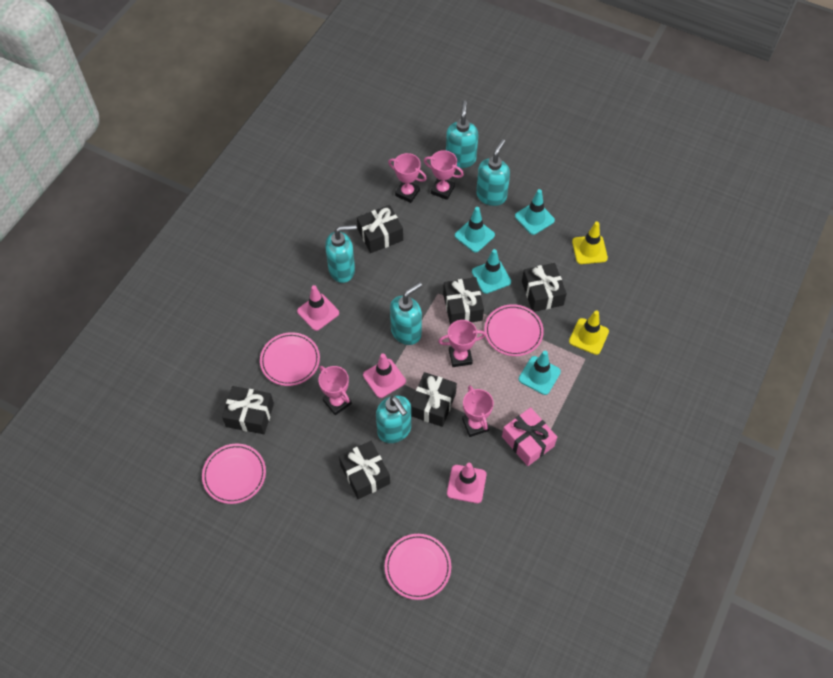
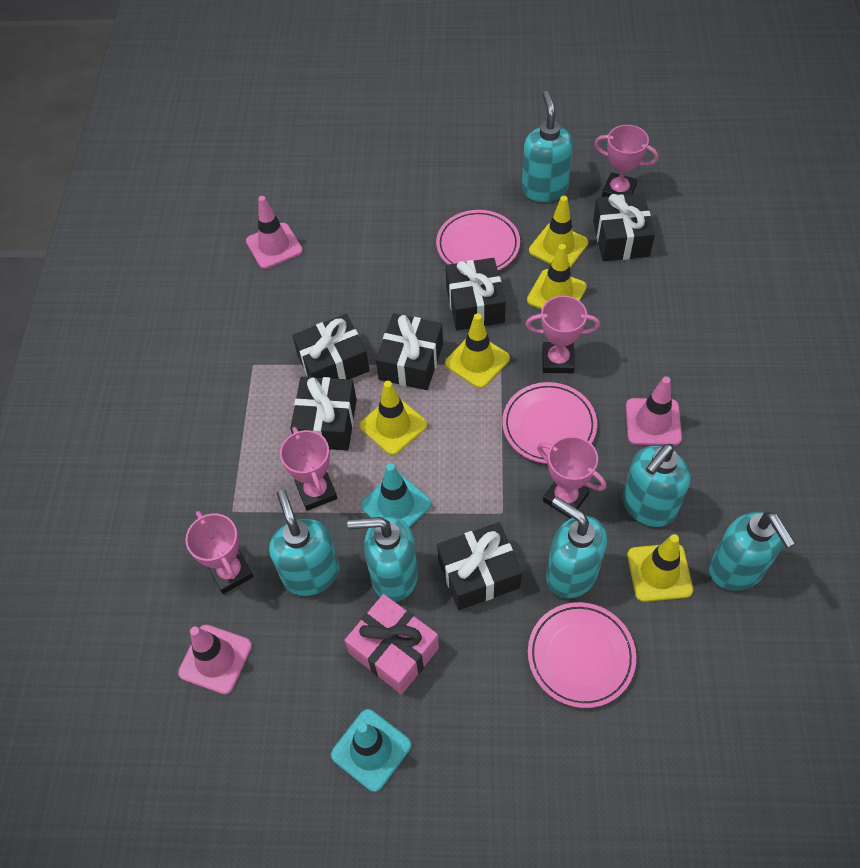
pink plate: [202,444,266,504] [260,332,320,386] [385,534,451,600] [485,304,544,356] = 4 -> [436,210,520,270] [502,382,597,464] [528,602,636,708] = 3
turquoise soap dispenser: [325,225,357,283] [376,395,411,443] [390,282,422,345] [446,101,478,168] [476,139,510,206] = 5 -> [269,490,340,596] [347,515,418,602] [522,91,573,202] [546,497,607,598] [622,444,690,527] [709,511,796,591] = 6
turquoise traffic cone: [455,207,495,252] [472,249,511,294] [515,189,555,235] [519,351,561,395] = 4 -> [331,709,411,792] [361,463,431,528] = 2
yellow traffic cone: [569,310,609,355] [572,222,608,264] = 2 -> [360,381,427,455] [445,313,510,388] [527,244,587,309] [529,196,588,268] [627,534,693,602] = 5

